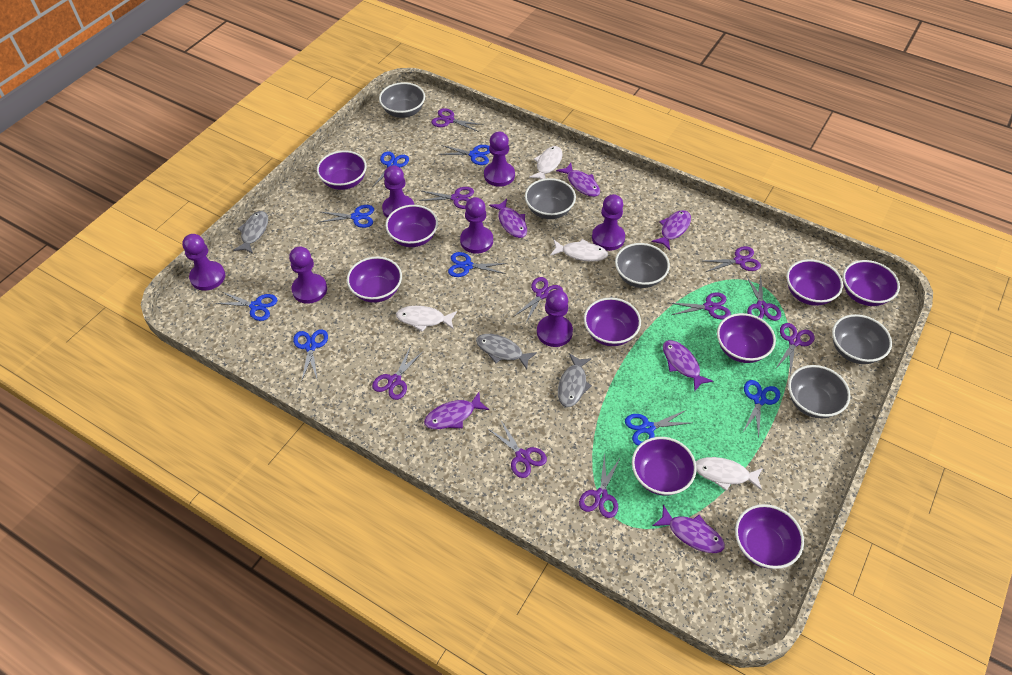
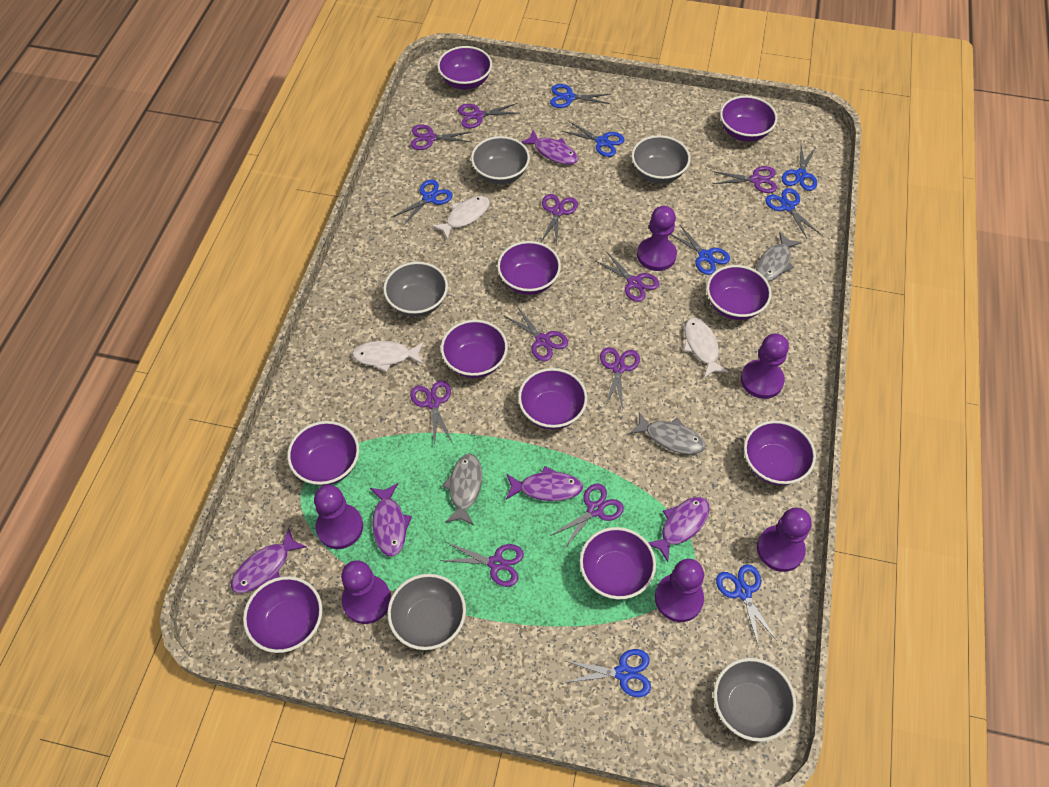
purple bowl: [317,150,367,190] [347,257,402,303] [385,205,438,247] [584,298,641,346] [632,437,697,496] [717,313,776,363] [735,504,804,569] [786,259,843,306] [843,260,900,306] = 9 -> [243,576,322,653] [287,421,359,486] [437,46,492,90] [441,320,508,378] [497,241,561,295] [518,368,587,429] [580,527,656,600] [706,265,772,320] [720,96,777,142] [744,420,816,485] = 10
purple fish: [424,392,489,429] [489,199,527,238] [556,163,600,197] [652,210,691,250] [653,505,725,553] [663,340,713,391] = 6 -> [231,527,306,593] [370,483,412,557] [506,466,583,501] [521,130,578,165] [648,497,710,562] = 5
purple pawn: [182,234,225,291] [289,247,327,304] [382,165,414,218] [460,197,493,254] [484,131,515,187] [537,290,573,347] [592,194,625,251] = 7 -> [314,485,363,549] [341,560,391,624] [637,206,677,271] [655,559,704,622] [741,334,789,399] [757,508,812,572] = 6
white fish: [396,306,457,332] [529,146,563,179] [550,239,608,262] [696,457,763,491] = 4 -> [352,341,424,372] [432,196,490,240] [684,318,729,378] = 3

